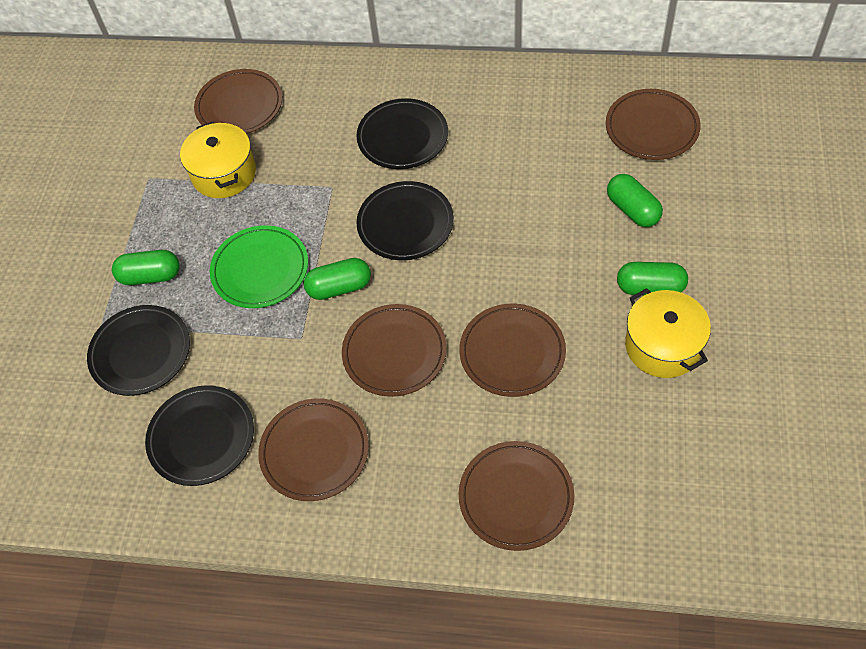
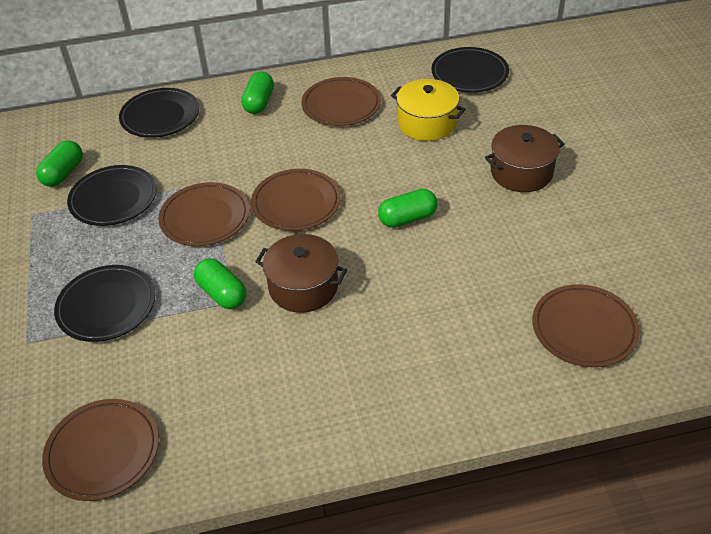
brown plate: [194,69,282,134] [258,398,369,501] [342,304,447,397] [459,304,566,397] [459,441,574,551] [606,89,701,160] = 6 -> [42,399,159,501] [158,182,250,246] [251,169,341,231] [301,77,381,126] [532,284,640,367] = 5
brown pot: none = 0 -> [255,234,347,313] [485,125,564,192] = 2
green plate: [210,225,308,308] = 1 -> none = 0
yellow pot: [180,122,256,198] [625,288,711,378] = 2 -> [391,79,466,141] = 1

